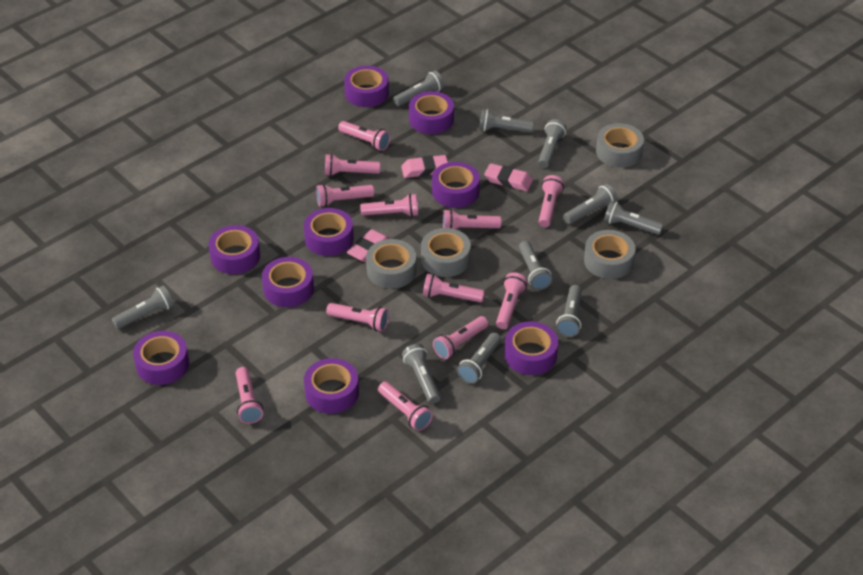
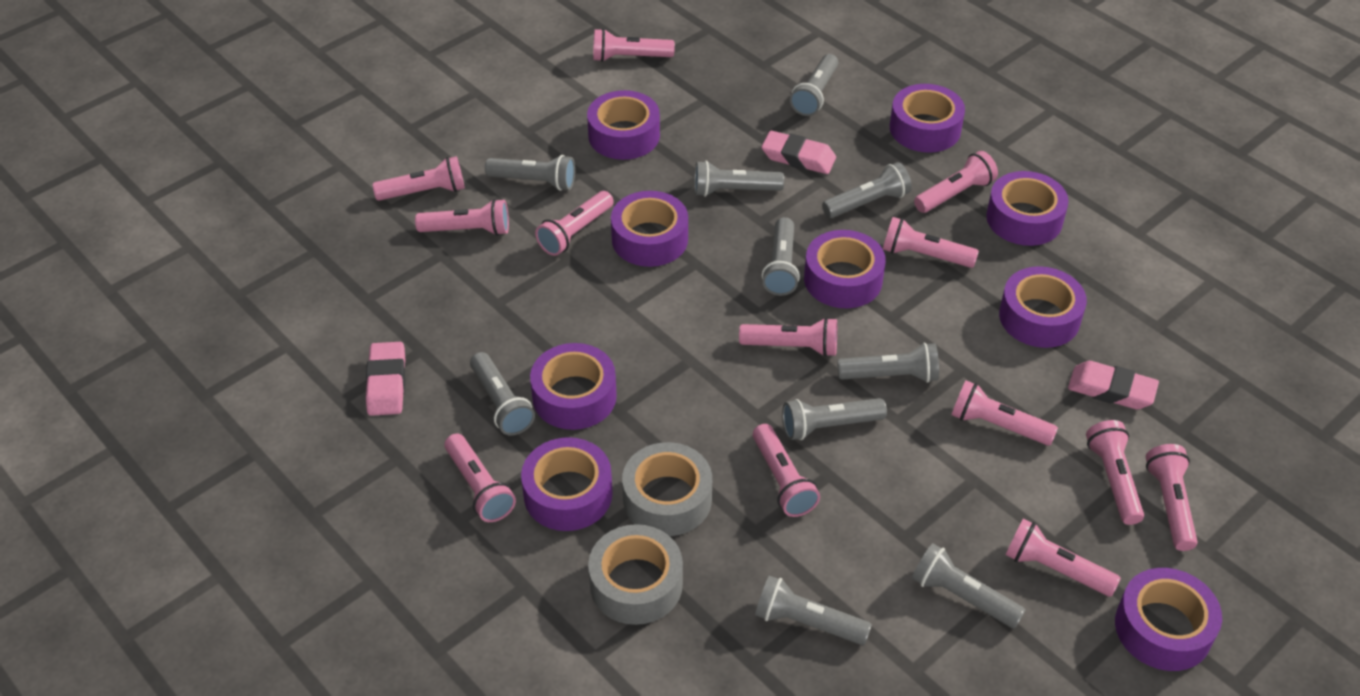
grey tape: [366,239,417,289] [421,228,471,277] [584,230,635,279] [596,123,644,168] = 4 -> [588,524,683,625] [622,442,712,536] = 2
pink flashlight: [236,367,263,424] [316,184,374,207] [325,154,380,176] [326,303,389,331] [338,121,391,151] [360,194,418,217] [378,382,433,431] [423,273,485,303] [433,316,488,359] [443,209,501,229] [496,272,528,329] [539,175,564,227] = 12 -> [372,156,465,201] [415,199,509,236] [444,434,516,522] [535,191,614,256] [593,28,675,62] [739,317,837,357] [753,424,820,517] [883,217,979,268] [914,151,998,213] [951,380,1058,446] [1005,519,1121,597] [1086,420,1144,525] [1146,444,1198,551] = 13

